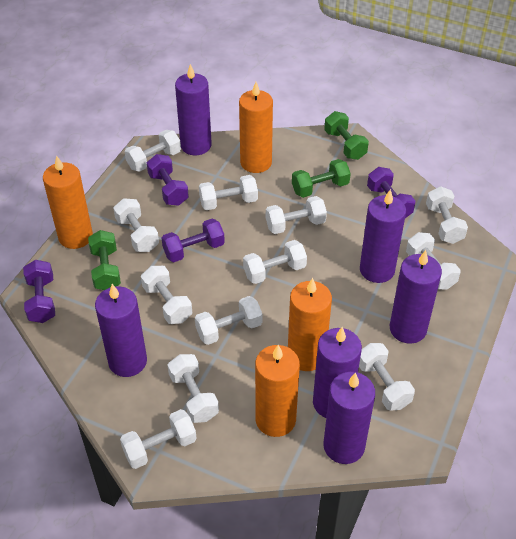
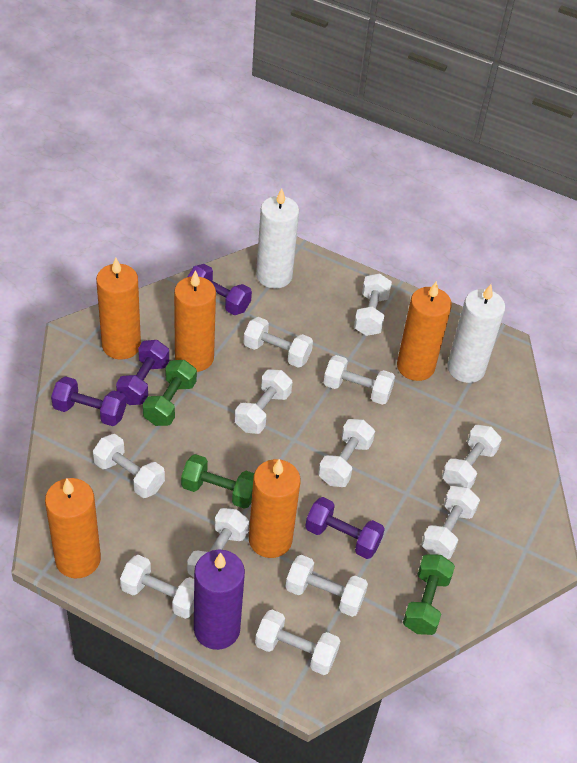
orange candle: [43,155,93,249] [239,82,273,173] [255,345,300,437] [288,278,332,371] = 4 -> [45,478,101,578] [96,258,141,360] [174,270,216,372] [249,459,300,558] [397,281,452,381] = 5
purple candle: [95,284,147,377] [175,64,212,155] [313,327,362,418] [323,372,375,464] [360,189,406,283] [390,250,442,344] = 6 -> [194,550,245,650] = 1
white candle: none = 0 -> [256,188,299,289] [447,284,505,383] = 2

